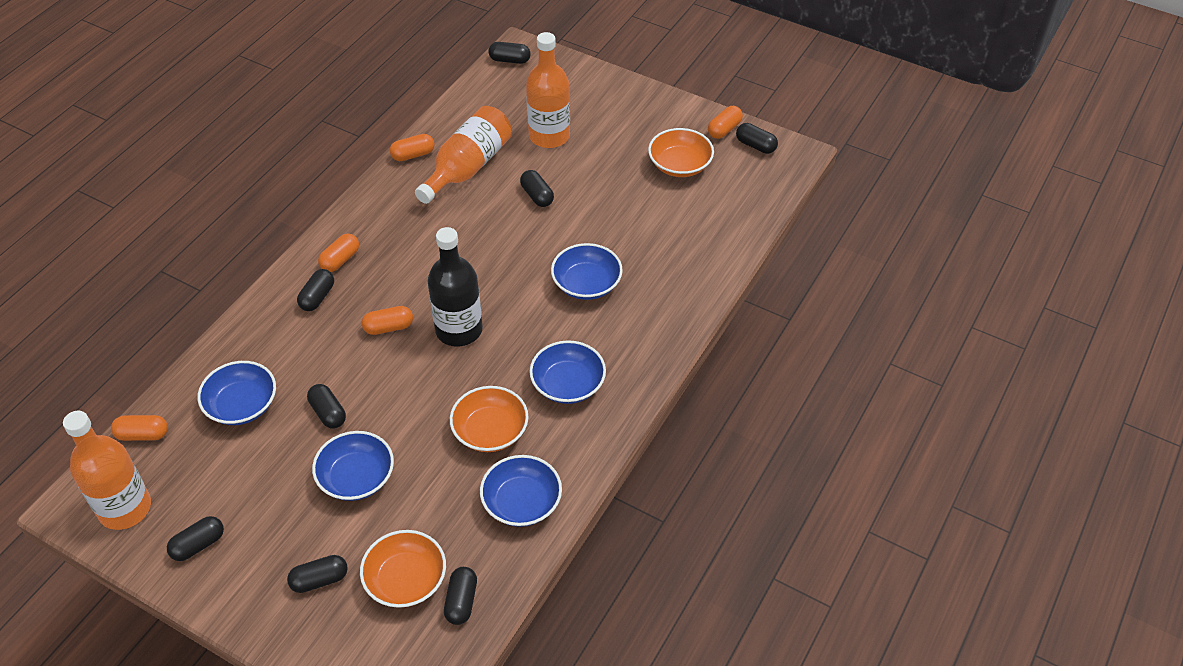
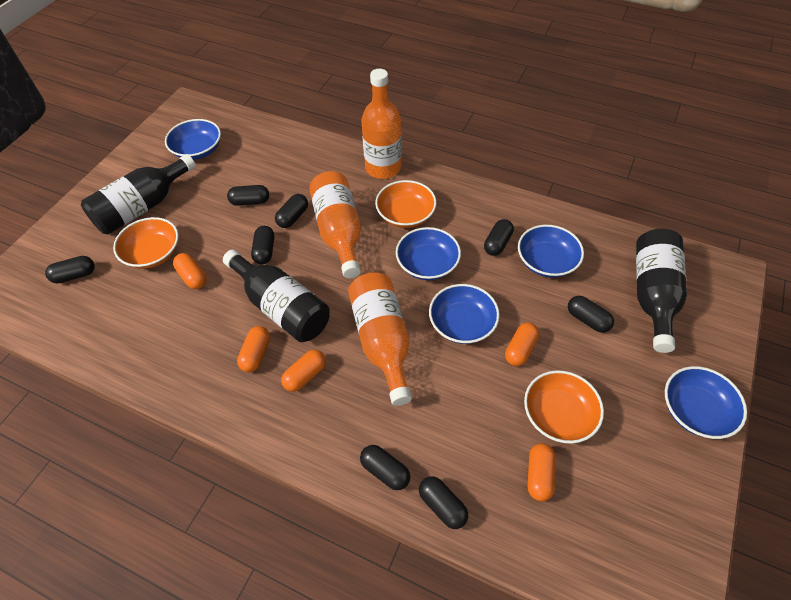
black bottle: [428,227,483,347] = 1 -> [81,154,196,235] [223,250,330,342] [636,229,687,353] = 3

